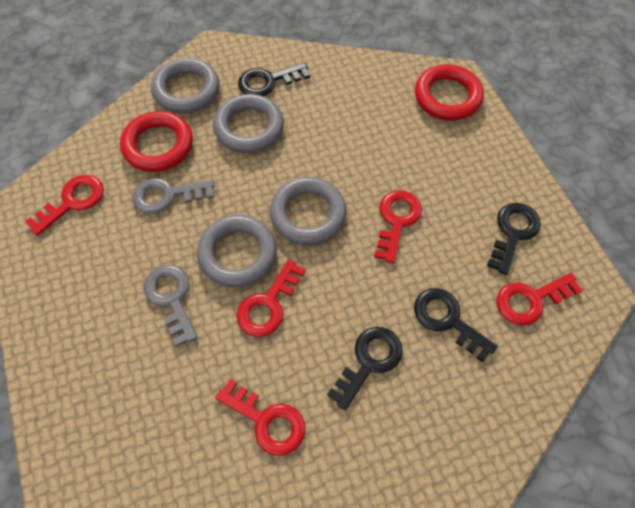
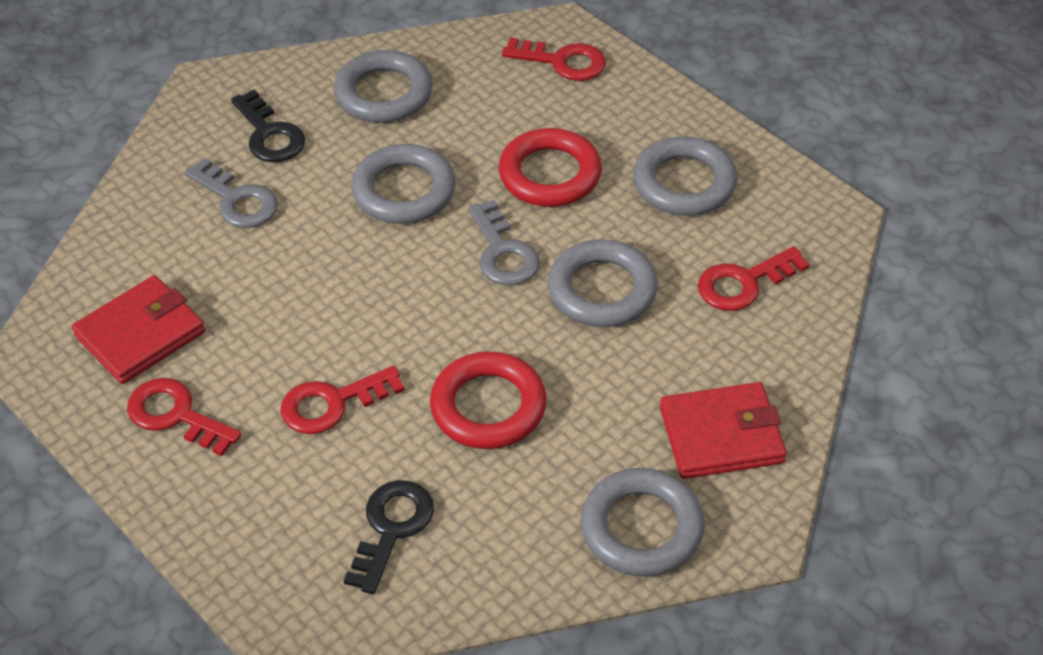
black key: [238,63,310,96] [327,327,403,410] [414,288,498,362] [487,203,541,275] = 4 -> [231,89,305,162] [344,480,434,594] = 2
grey ring: [151,58,220,114] [197,215,277,287] [213,94,284,153] [270,177,347,245] = 4 -> [334,50,433,123] [351,144,456,224] [548,239,658,327] [581,468,705,577] [633,136,738,216] = 5
red key: [25,175,104,236] [215,379,305,456] [237,259,306,337] [374,190,422,263] [497,273,583,325] = 5 -> [127,378,242,456] [280,366,405,434] [502,38,606,81] [698,246,810,311] = 4
red wallet: none = 0 -> [72,275,205,384] [660,382,787,479] = 2

